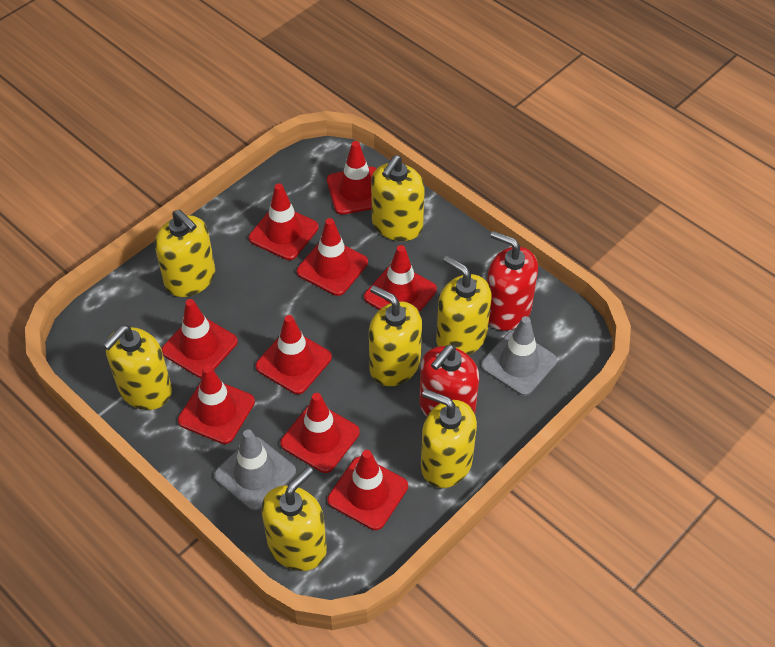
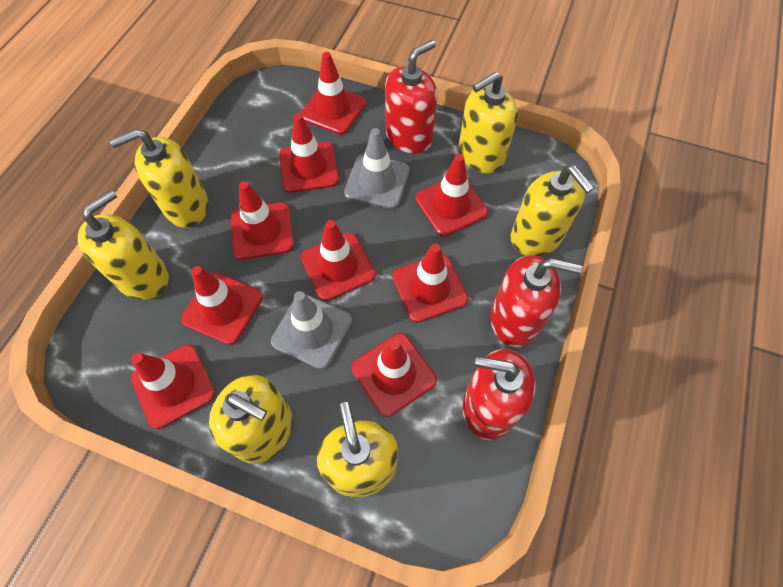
red soap dispenser: [419,345,479,417] [487,231,538,331] = 2 -> [385,40,438,154] [463,349,536,440] [490,256,582,347] = 3
yellow soap dispenser: [103,325,172,410] [155,210,215,297] [261,466,327,571] [369,285,422,386] [371,155,425,241] [421,389,477,488] [436,256,492,355] = 7 -> [78,190,169,300] [110,129,208,228] [209,375,293,464] [317,402,398,498] [458,72,518,173] [511,165,594,256] = 6

